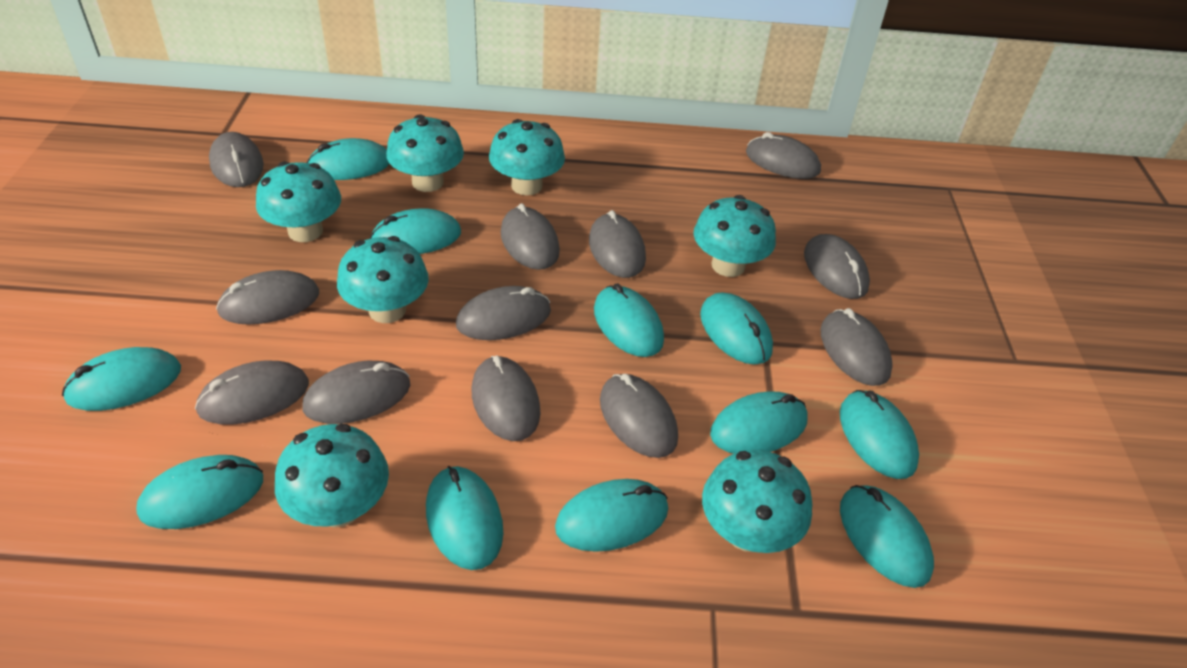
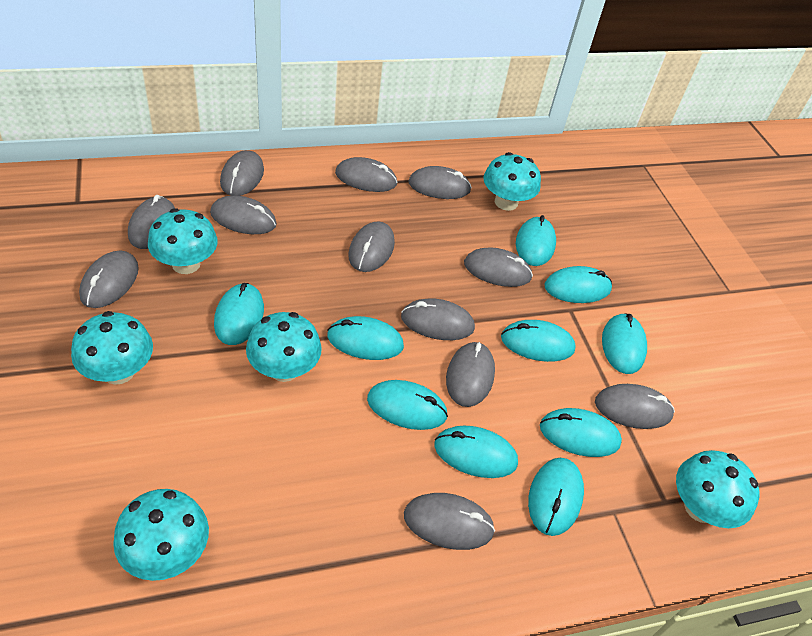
turquoise mouse: [62,347,181,411] [136,455,263,529] [307,138,390,180] [370,208,461,254] [426,466,504,570] [555,479,668,552] [594,284,664,357] [700,292,773,365] [710,391,807,454] [840,390,919,479] [840,485,934,588] = 11 -> [214,283,264,345] [327,316,404,360] [367,380,448,430] [435,426,518,478] [501,320,576,362] [516,215,556,266] [528,458,584,536] [540,408,622,457] [545,266,612,303] [602,313,647,374] = 10
turquoise mushroom: [256,161,341,242] [275,424,389,527] [337,236,429,323] [386,114,464,192] [489,119,565,195] [693,195,776,277] [702,450,812,553] = 7 -> [71,311,153,385] [113,489,209,581] [148,208,217,274] [246,312,322,382] [483,152,541,211] [676,450,760,528] = 6

